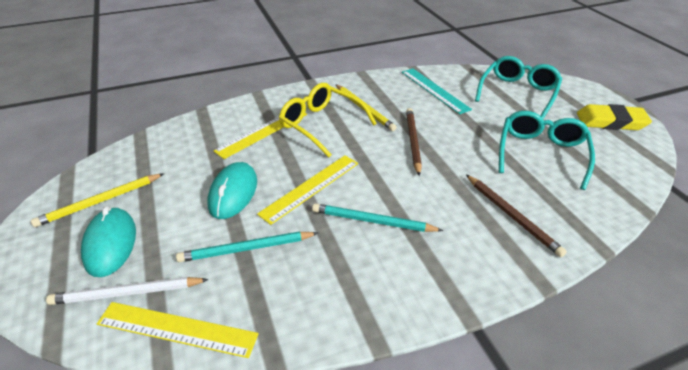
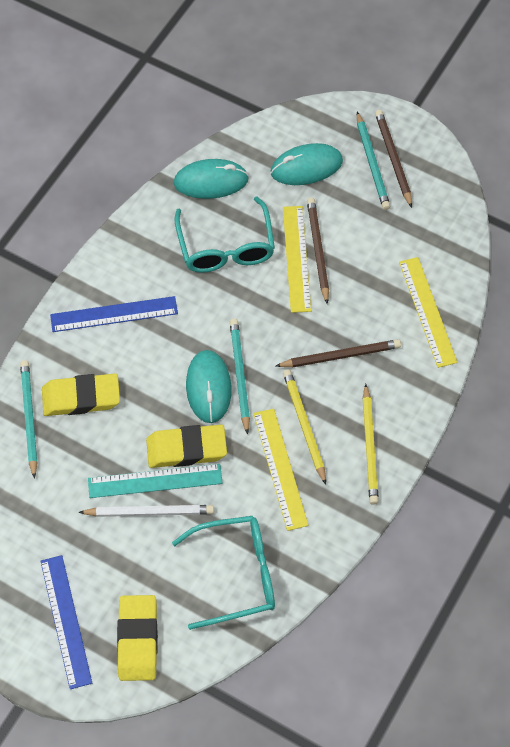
blue ruler: none = 0 -> [40,555,92,689] [50,296,178,332] = 2
brown pencil: [406,108,422,176] [466,174,567,257] = 2 -> [276,339,401,367] [307,198,329,304] [375,110,412,208] = 3
turquoise mouse: [81,206,136,277] [207,162,257,219] = 2 -> [173,159,249,199] [186,350,231,423] [271,143,343,185] = 3
turquoise pencil: [176,231,318,262] [312,203,444,232] = 2 -> [20,360,38,479] [230,319,250,435] [357,112,390,210] = 3
yellow eraser: [577,104,652,130] = 1 -> [42,374,120,416] [117,595,158,681] [146,425,227,468] = 3
yellow glasses: [279,83,377,157] = 1 -> none = 0

